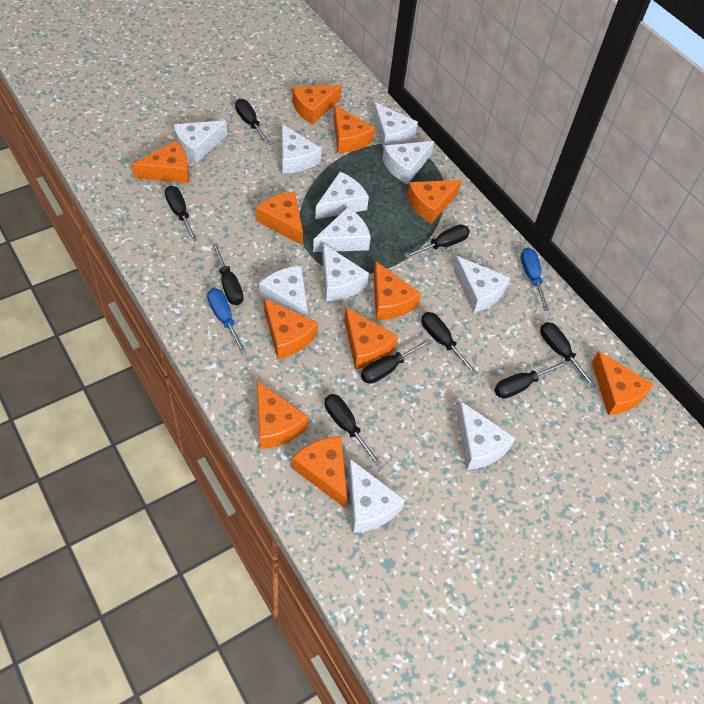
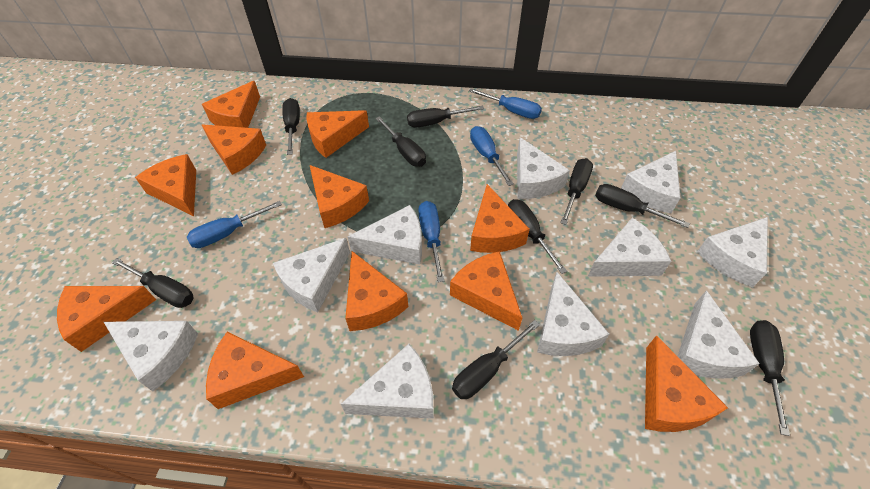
blue screwdriver: [207,288,246,354] [521,248,550,311] = 2 -> [187,201,282,248] [418,201,444,282] [469,88,542,119] [470,126,514,186] = 4
white cheese: [173,120,227,164] [259,266,308,318] [282,124,321,173] [313,207,371,252] [315,172,369,219] [322,244,369,301] [348,459,405,533] [373,102,418,150] [382,141,434,184] [453,256,510,312] [456,401,515,470] = 11 -> [104,321,198,391] [273,238,350,312] [341,344,434,419] [348,205,422,265] [517,137,570,199] [537,272,609,356] [588,218,671,277] [621,151,681,213] [678,290,760,379] [697,217,768,287] = 10

